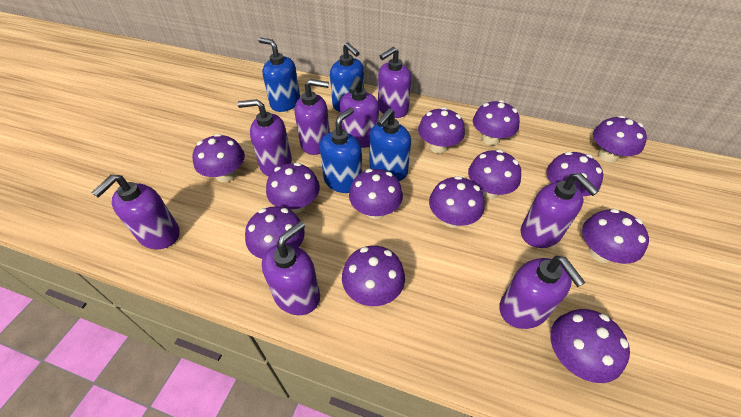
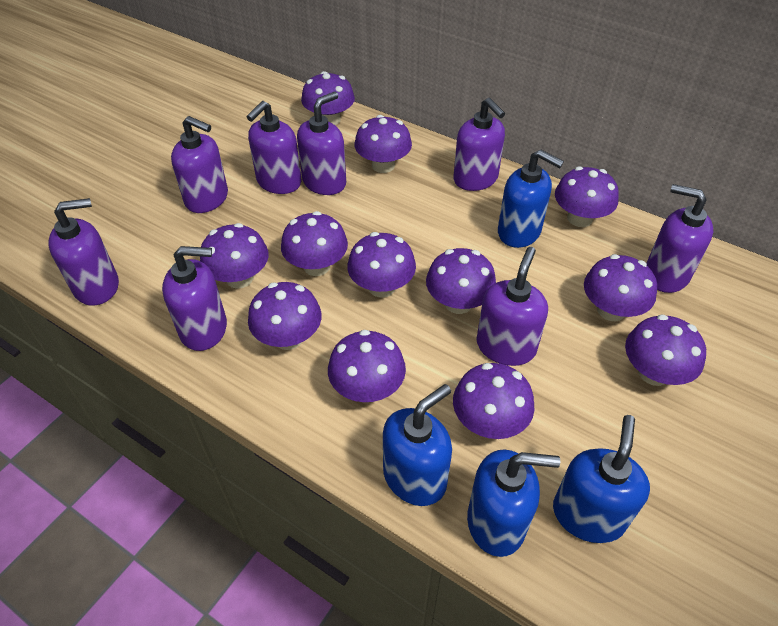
purple mushroom: [192,134,245,182] [245,206,305,259] [266,163,320,213] [342,246,405,306] [349,169,403,219] [418,107,465,153] [429,176,485,228] [468,150,521,199] [473,100,520,145] [547,152,603,196] [550,309,630,383] [582,209,649,264] [593,116,647,163] = 13 -> [200,223,269,289] [248,282,322,350] [281,211,348,276] [301,71,355,125] [328,330,406,402] [347,232,416,298] [354,115,412,173] [426,248,496,314] [453,363,534,439] [555,166,619,227] [584,254,657,321] [625,314,706,386] = 12

